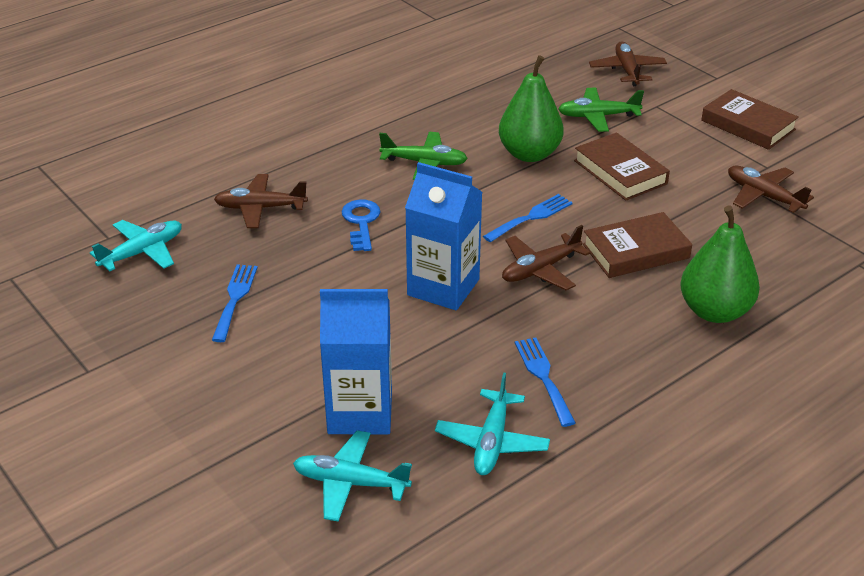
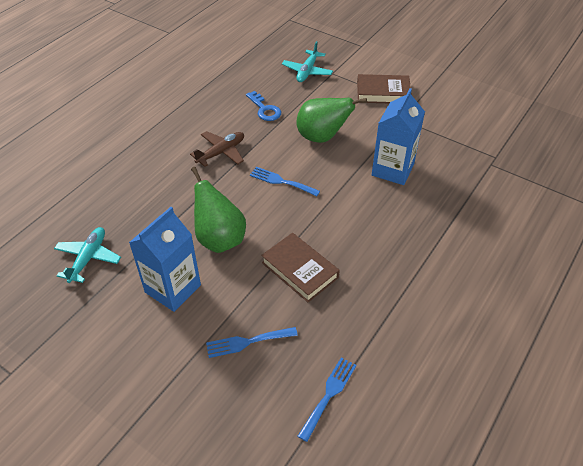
brown book: [574,132,670,201] [583,212,692,278] [701,89,799,150] = 3 -> [261,233,340,302] [357,74,412,103] = 2
brown plane: [214,174,308,228] [502,225,590,290] [589,41,667,86] [728,165,814,213] = 4 -> [190,131,244,167] = 1
green plane: [379,132,468,180] [558,88,644,132] = 2 -> none = 0
turquoise plane: [90,220,182,271] [293,431,412,522] [435,372,550,475] = 3 -> [54,227,121,283] [282,41,333,82] = 2

